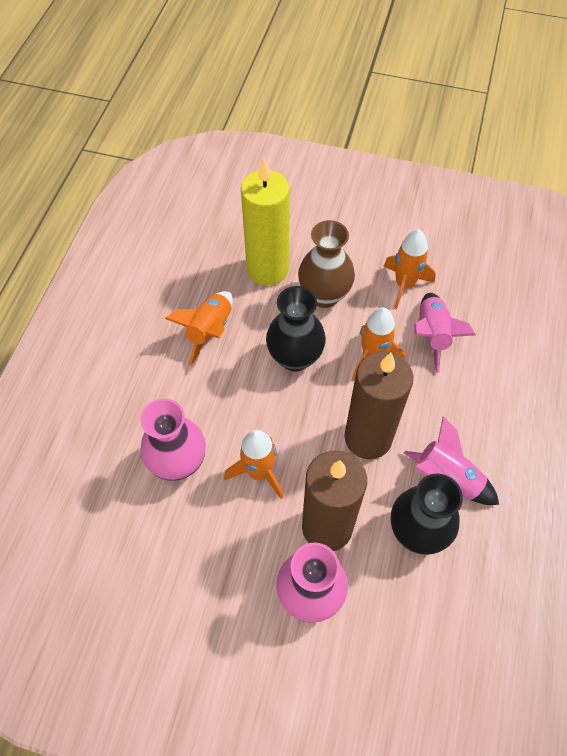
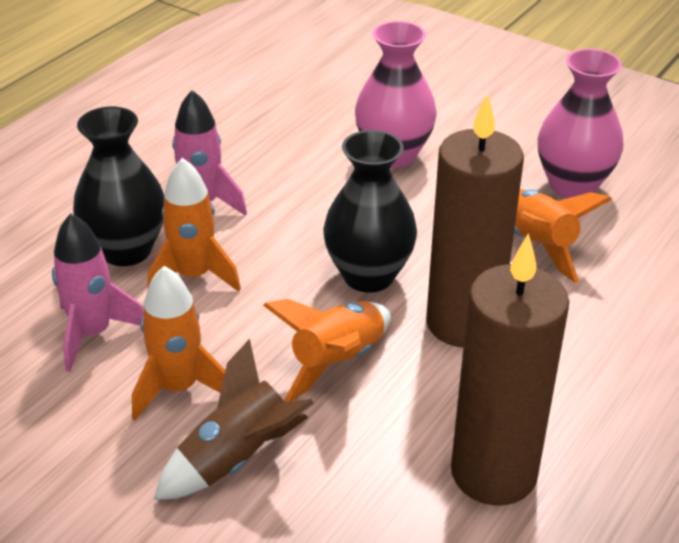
brown rocket: none = 0 -> [154,339,314,500] = 1
brown vase: [298,220,355,308] = 1 -> none = 0
yellow candle: [241,159,290,286] = 1 -> none = 0

